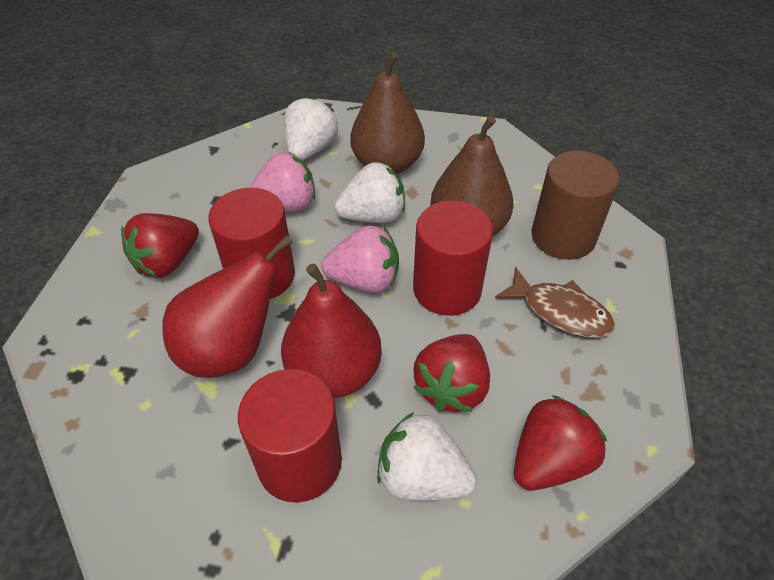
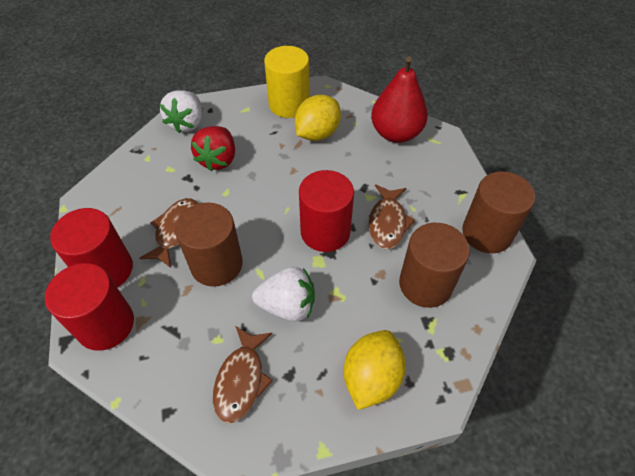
brown cylinder: [532,151,620,260] = 1 -> [175,203,243,287] [399,223,470,308] [462,171,535,253] = 3
brown fish: [495,267,615,338] = 1 -> [139,198,198,268] [213,326,273,424] [369,184,415,249] = 3
brown pear: [350,52,425,174] [430,116,513,236] = 2 -> none = 0
pink strawberry: [249,152,315,212] [321,226,399,293] = 2 -> none = 0
red pear: [162,235,293,378] [281,263,382,398] = 2 -> [371,56,428,143] = 1
red strawberry: [121,213,199,278] [414,334,490,412] [514,395,607,491] = 3 -> [191,126,235,171] = 1
white strawberry: [284,96,338,160] [334,162,405,223] [377,412,477,501] = 3 -> [160,90,202,133] [252,266,315,322] = 2
yellow cylinder: none = 0 -> [264,46,310,118] = 1
yellow lemon: none = 0 -> [295,95,341,141] [344,330,406,410] = 2

